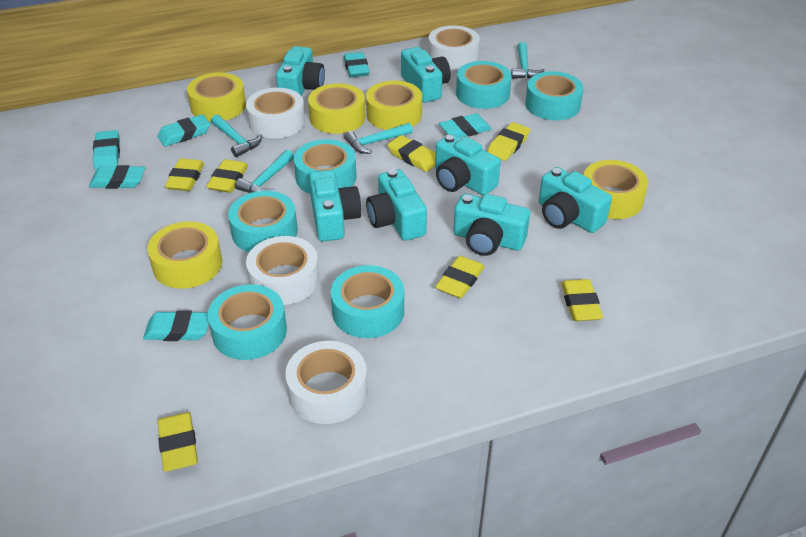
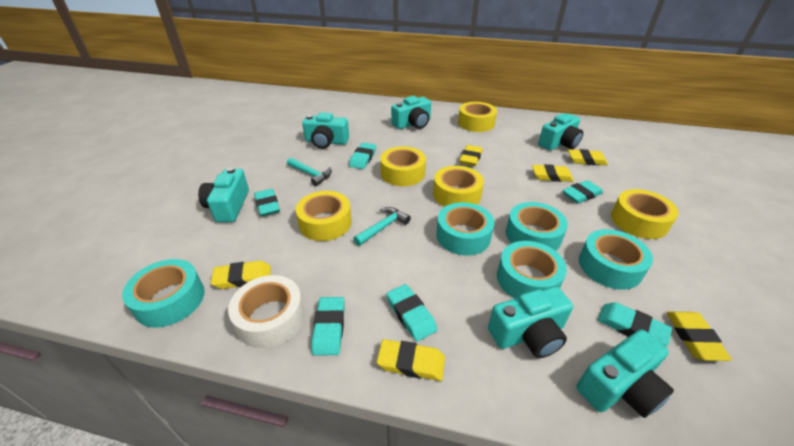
turquoise camera: [276,46,325,96] [309,170,362,241] [366,169,427,241] [401,47,451,102] [435,134,501,195] [453,194,530,256] [539,167,612,233] = 7 -> [198,167,249,222] [302,112,349,149] [391,96,431,129] [488,287,573,358] [538,113,583,150] [576,329,674,418] = 6
turquoise hammer: [211,115,262,157] [235,150,294,193] [344,123,413,154] [511,42,545,79] = 4 -> [287,158,332,186] [353,207,411,246] = 2
turquoise tape: [208,284,287,360] [228,191,298,252] [294,139,357,194] [330,265,404,338] [456,61,512,109] [525,71,584,120] = 6 -> [122,259,205,328] [436,202,494,256] [497,241,567,299] [506,202,568,251] [579,229,653,290] = 5
white tape: [246,88,305,138] [246,236,319,305] [285,341,367,424] [428,26,480,69] = 4 -> [228,275,305,348] = 1
yellow eraser: [158,412,198,472] [165,159,204,191] [206,159,248,193] [388,135,436,172] [435,256,485,298] [487,122,530,161] [561,279,603,321] = 7 -> [211,261,271,289] [377,339,445,381] [459,145,483,166] [532,164,574,182] [568,149,608,165] [666,311,732,361] = 6

